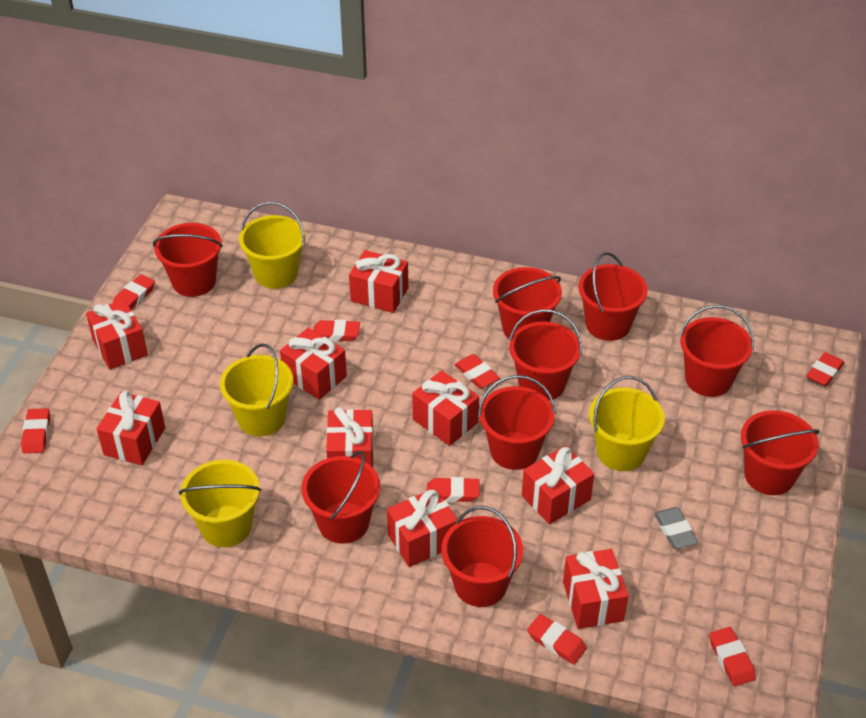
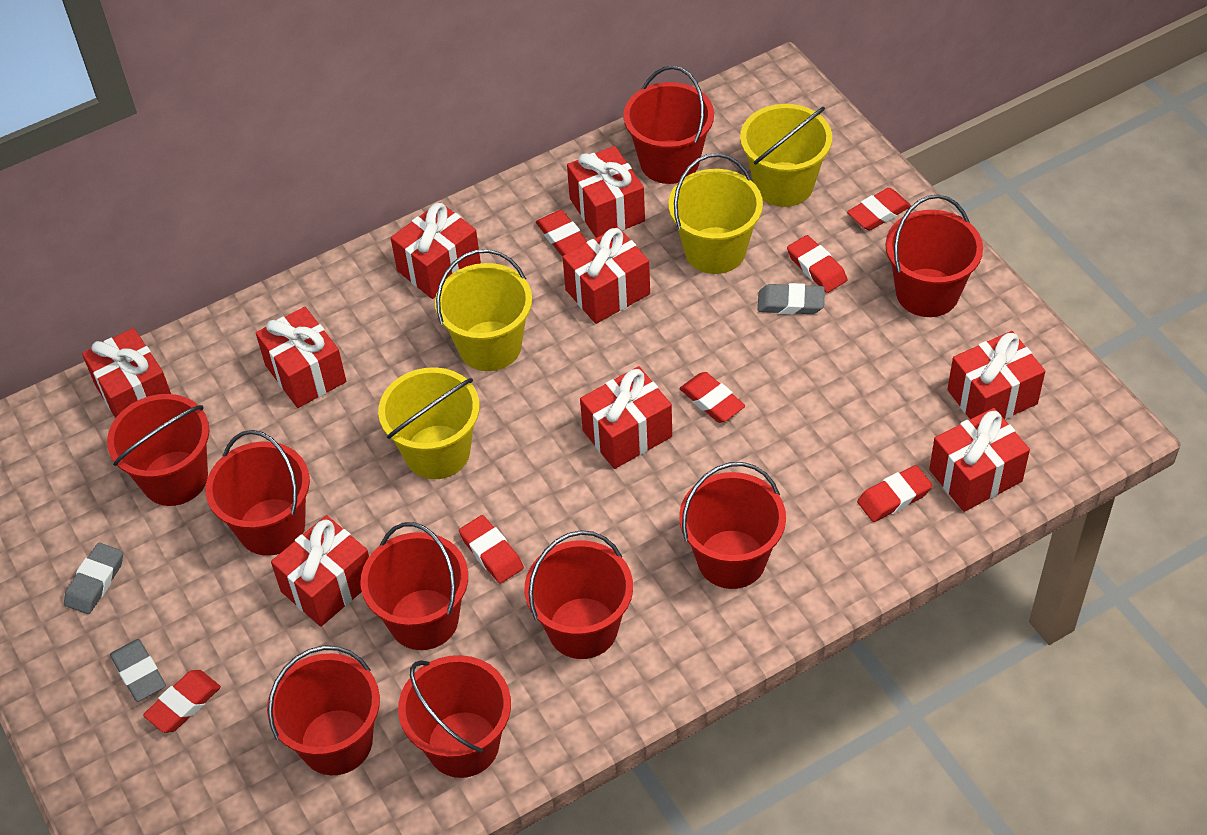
grey eraser: [654,507,698,549] = 1 -> [64,543,123,614] [110,639,166,702] [758,283,825,315] = 3
red eraser: [21,408,50,453] [113,274,155,309] [313,320,360,342] [427,477,479,502] [454,354,500,389] [527,614,587,664] [709,627,756,686] [806,352,845,387] = 8 -> [143,670,221,733] [459,515,524,583] [536,210,587,256] [680,372,745,423] [787,235,847,293] [847,188,911,231] [857,465,933,522] = 7

